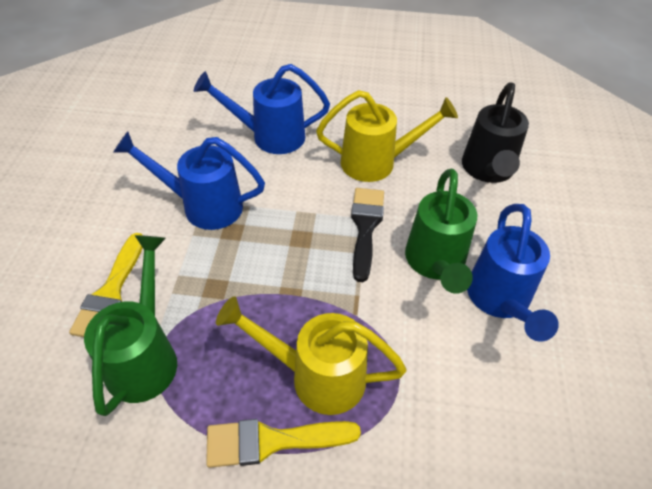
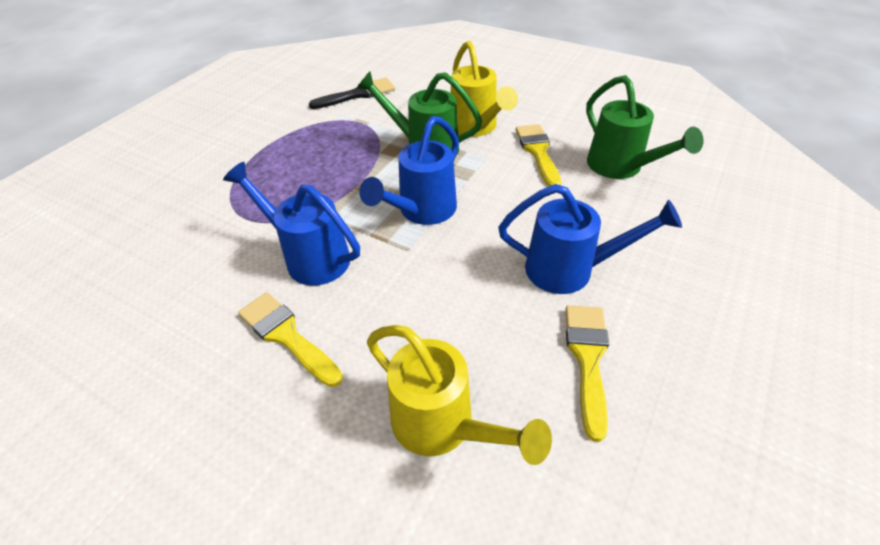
black watering can: [462,82,529,183] = 1 -> none = 0
yellow brush: [69,233,142,337] [206,419,361,468] = 2 -> [238,292,343,387] [516,124,561,187] [565,305,609,442] = 3

